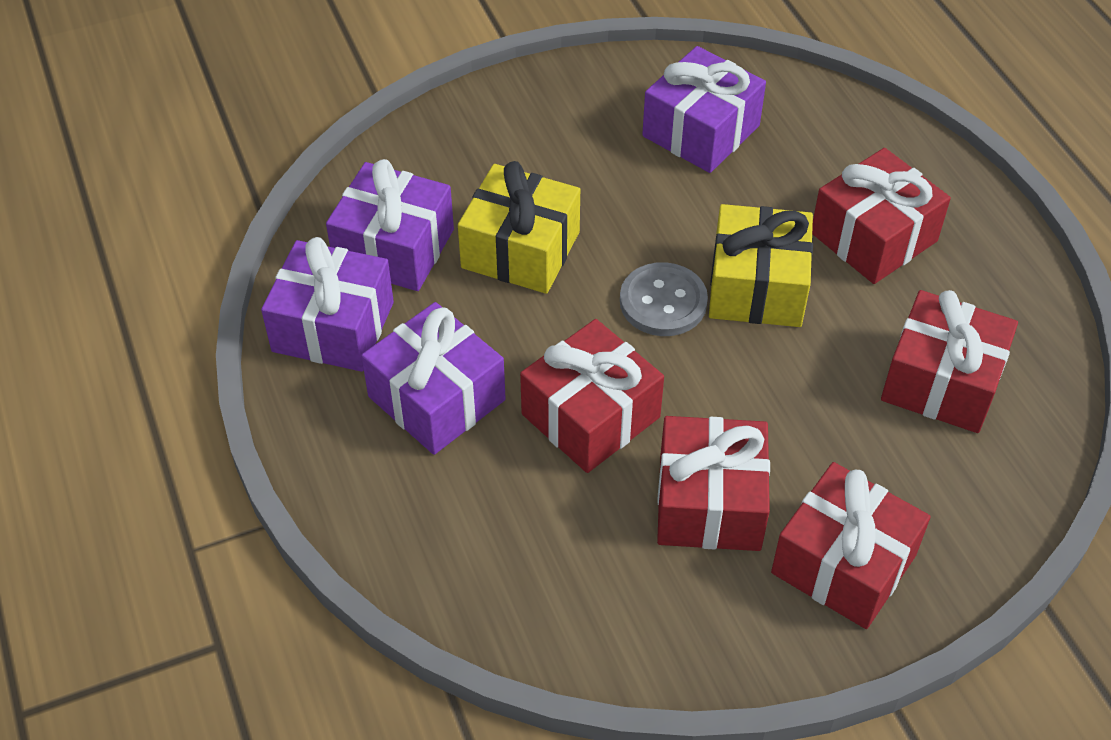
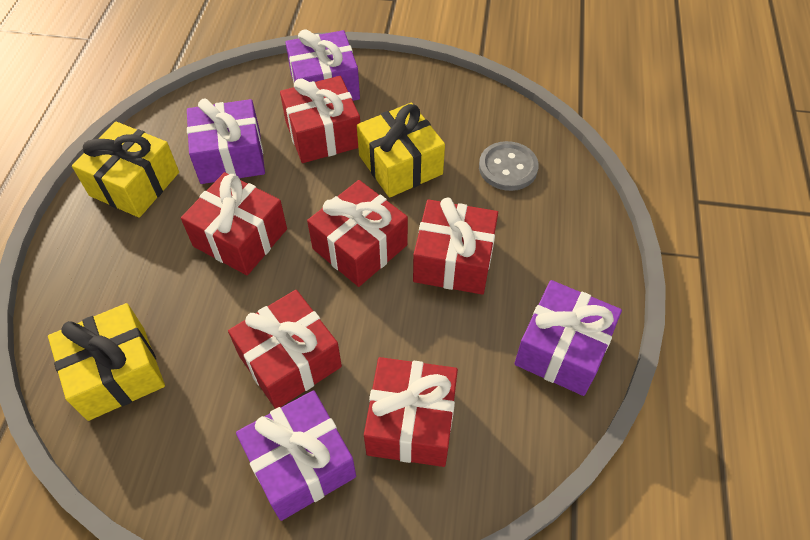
red gift: [520,319,664,473] [657,416,770,551] [771,462,931,629] [812,148,951,284] [881,290,1018,433] = 5 -> [181,172,287,275] [228,290,342,409] [280,76,360,163] [307,180,408,287] [364,357,458,467] [413,197,498,294] = 6
yellow gift: [458,161,580,294] [709,204,813,327] = 2 -> [48,303,165,421] [72,121,179,218] [357,103,445,198] = 3

